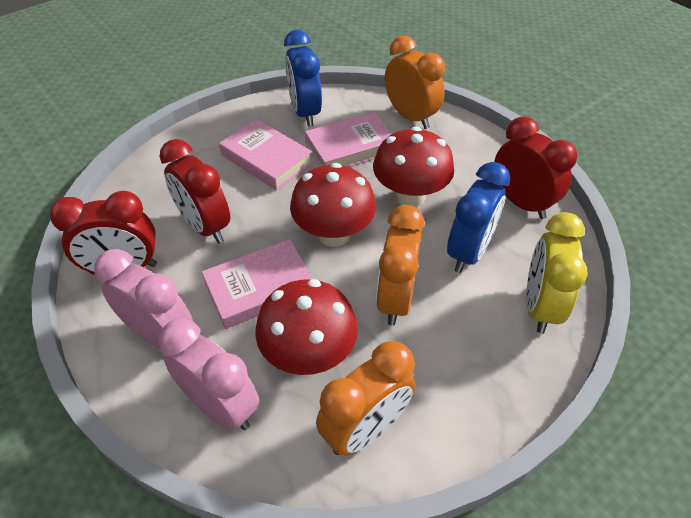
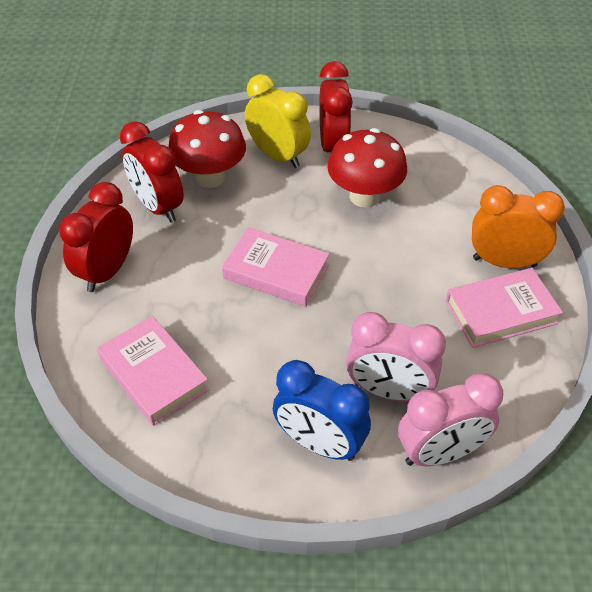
blue clock: [284,30,322,127] [447,162,510,273] = 2 -> [273,360,371,461] = 1
orange clock: [316,341,416,456] [376,205,425,325] [385,35,445,129] = 3 -> [472,185,565,268] = 1
red mushroom: [255,279,358,375] [290,163,376,247] [373,127,454,207] = 3 -> [168,110,246,188] [327,128,407,208] = 2

